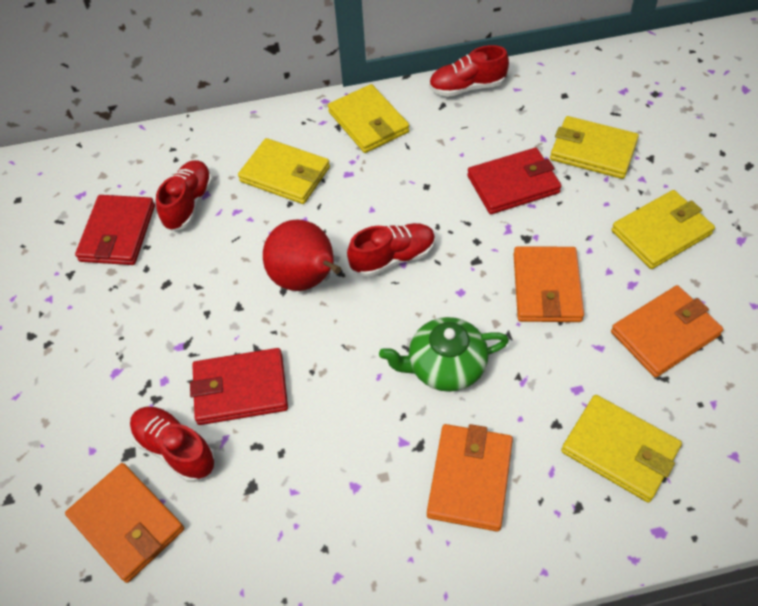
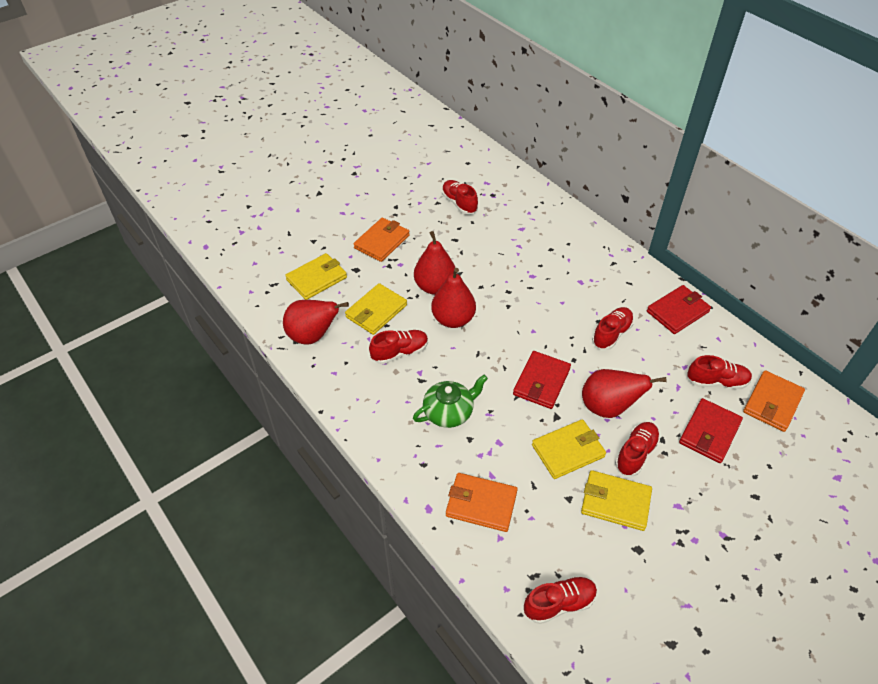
orange wallet: [65,463,184,583] [427,424,513,532] [514,246,584,322] [611,285,724,378] = 4 -> [353,217,410,262] [446,473,518,532] [743,370,805,432] = 3
red pear: [263,219,341,291] = 1 -> [283,300,349,344] [414,231,457,295] [431,268,476,328] [582,369,667,418] = 4
red shoe: [130,407,216,482] [156,160,213,231] [347,223,435,277] [429,45,509,97] = 4 -> [369,330,428,364] [442,180,478,214] [524,576,597,624] [592,307,634,350] [615,422,660,476] [687,355,752,389] = 6
yellow wallet: [238,138,330,204] [328,84,409,153] [550,116,639,179] [561,395,682,503] [611,190,715,269] = 5 -> [285,253,347,300] [345,283,407,335] [532,419,606,479] [581,470,652,531] = 4

